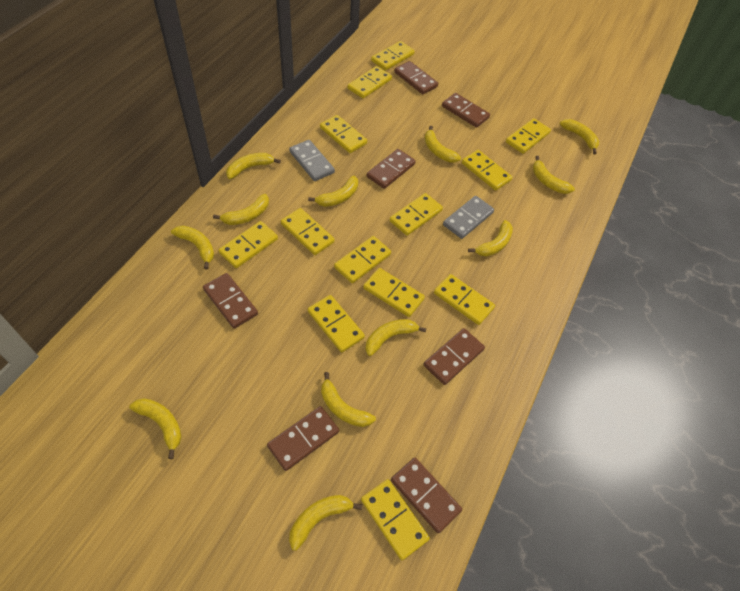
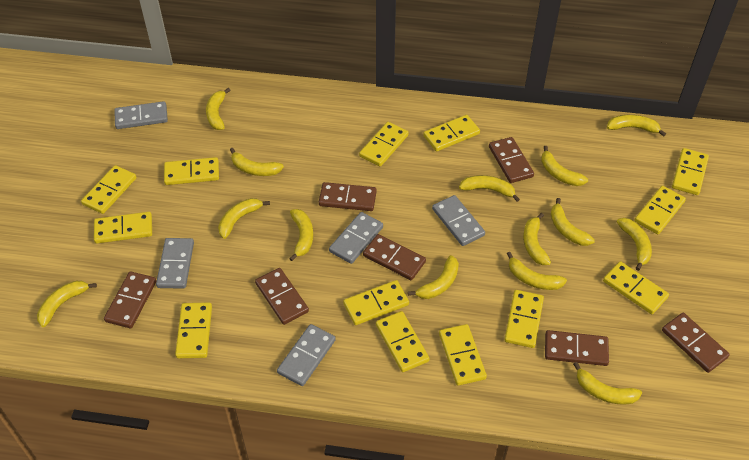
grey domino: [289,140,335,181] [443,196,494,239] = 2 -> [114,101,168,129] [156,238,194,289] [277,324,336,386] [329,212,383,264] [432,195,485,246] = 5
yellow banana: [129,398,182,459] [171,226,214,269] [213,194,269,225] [226,153,281,179] [289,495,362,551] [308,176,358,207] [321,372,376,427] [365,319,427,356] [424,126,461,163] [468,220,513,257] [533,156,575,194] [560,119,599,154] = 12 -> [37,281,97,327] [206,88,230,130] [218,198,270,239] [230,148,284,176] [289,209,313,261] [408,255,459,299] [459,175,520,202] [507,252,567,290] [523,213,551,265] [541,146,588,186] [551,198,595,246] [573,362,642,404] [607,115,666,136] [616,218,652,271] = 14

